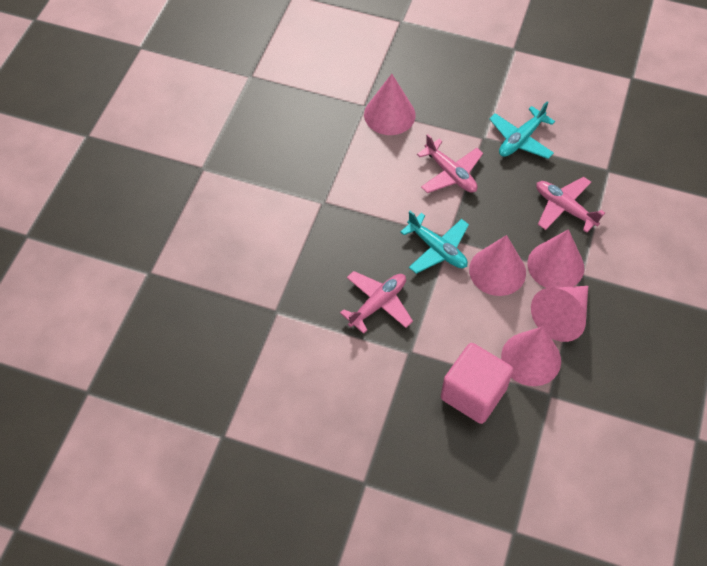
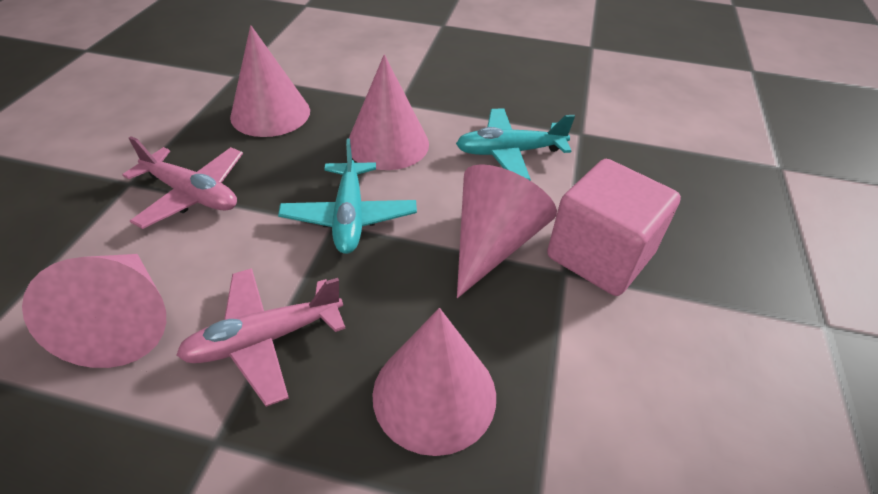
pink plane: [340,271,413,334] [417,134,483,193] [536,177,605,233] = 3 -> [122,136,243,229] [177,268,346,407] = 2

